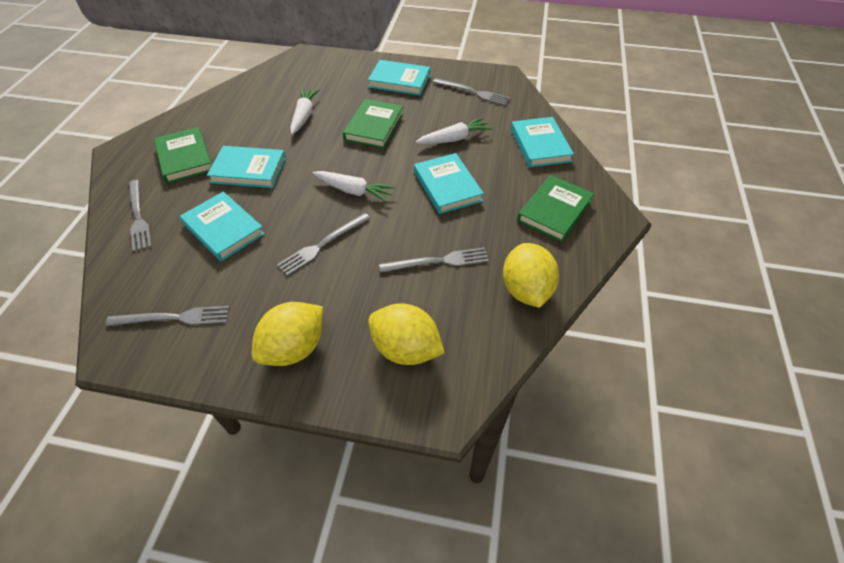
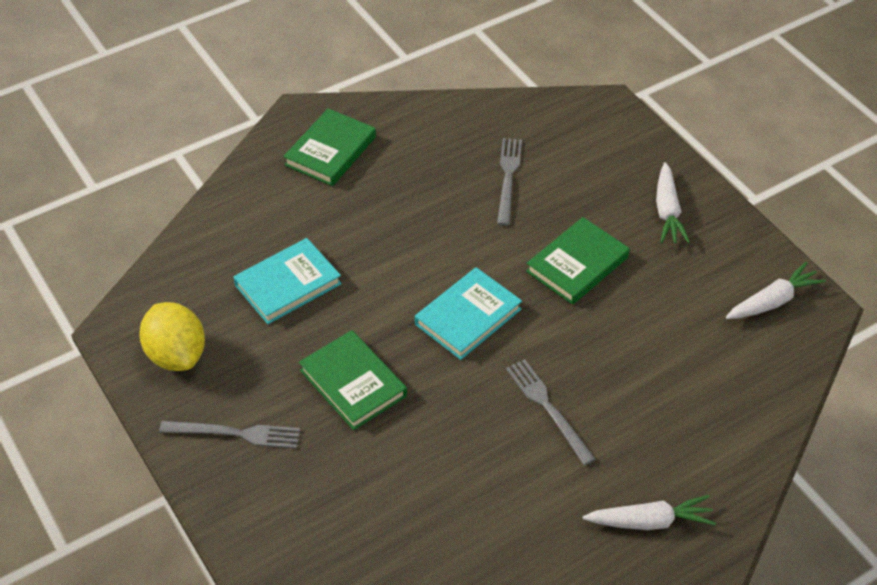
grey fork: [105,305,230,326] [129,180,152,252] [277,213,371,276] [379,247,489,273] [433,78,510,106] = 5 -> [159,421,300,448] [497,138,522,226] [506,359,595,465] = 3
turquoise book: [180,192,265,261] [207,146,286,188] [368,60,430,96] [414,153,484,214] [511,117,574,168] = 5 -> [234,238,342,324] [415,267,522,360] = 2
yellow lemon: [252,302,323,366] [368,303,445,365] [503,243,559,308] = 3 -> [139,302,205,371] = 1

